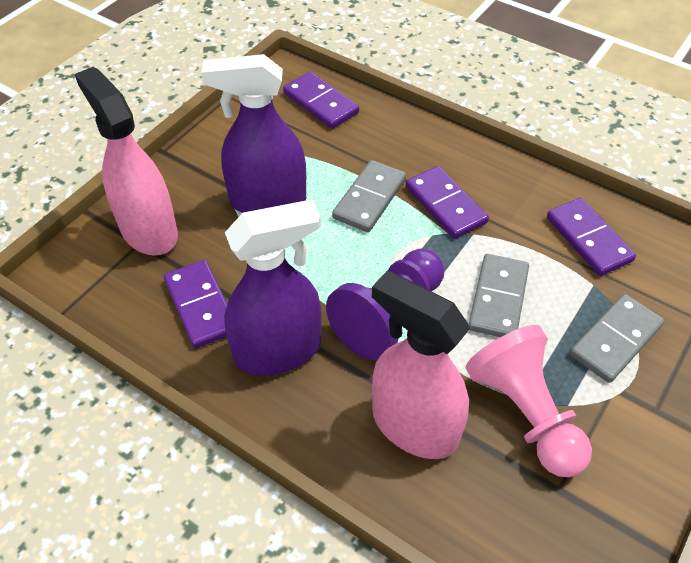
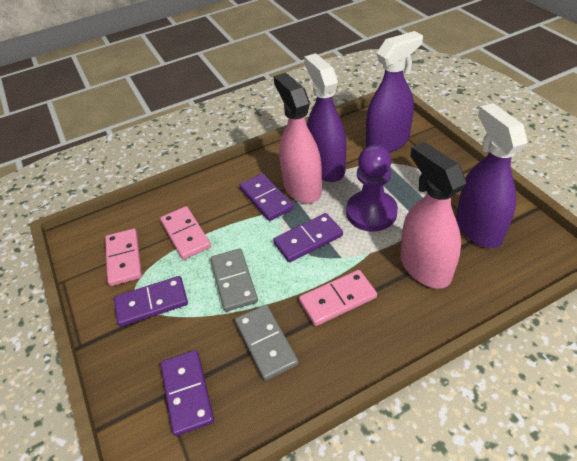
grey domino: [332,160,406,232] [469,254,529,337] [570,294,664,383] = 3 -> [210,248,258,312] [235,305,299,381] = 2
pink domino: none = 0 -> [105,229,142,286] [160,206,211,260] [299,270,377,326] = 3
pink pawn: [466,325,592,477] = 1 -> none = 0
purple spray bottle: [201,54,306,213] [224,199,321,376] = 2 -> [304,53,346,182] [366,31,423,153] [456,103,528,248] = 3

